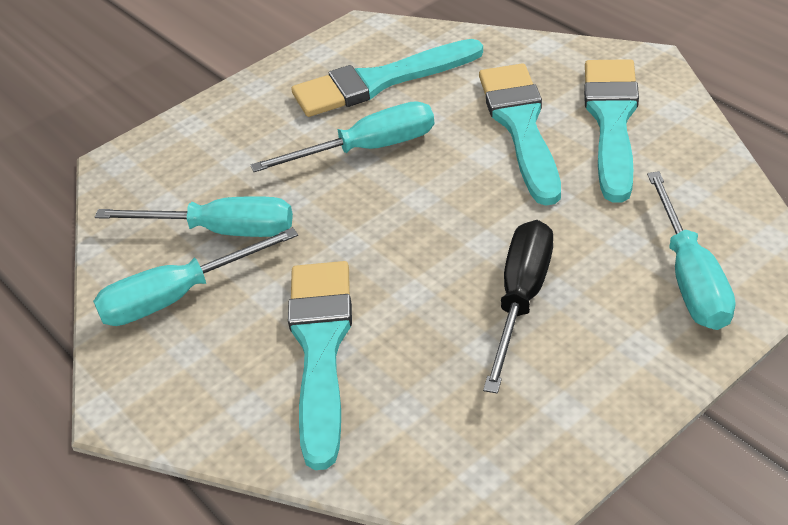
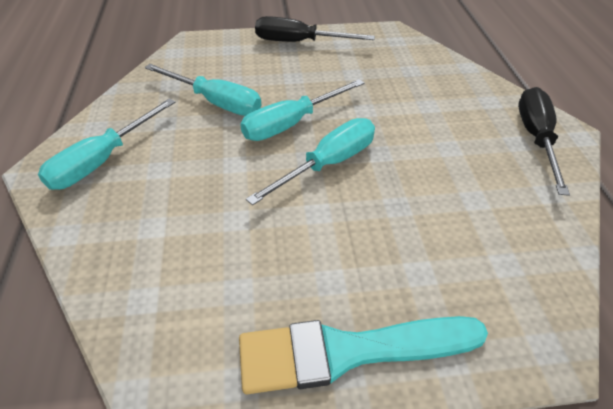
black screwdriver: [483,220,553,393] = 1 -> [255,16,375,42] [518,87,570,196] = 2
turquoise brush: [288,261,352,470] [291,39,483,117] [479,63,561,206] [584,59,639,202] = 4 -> [239,316,488,394] = 1

